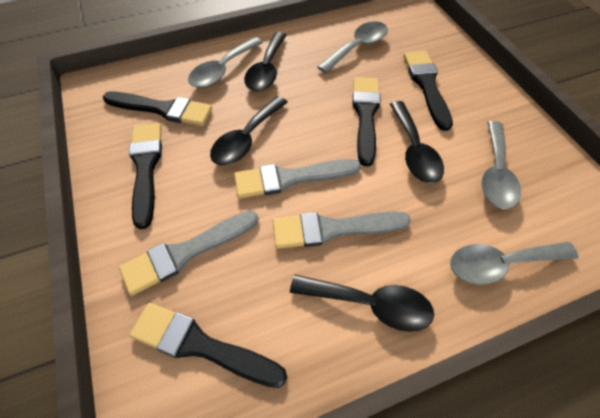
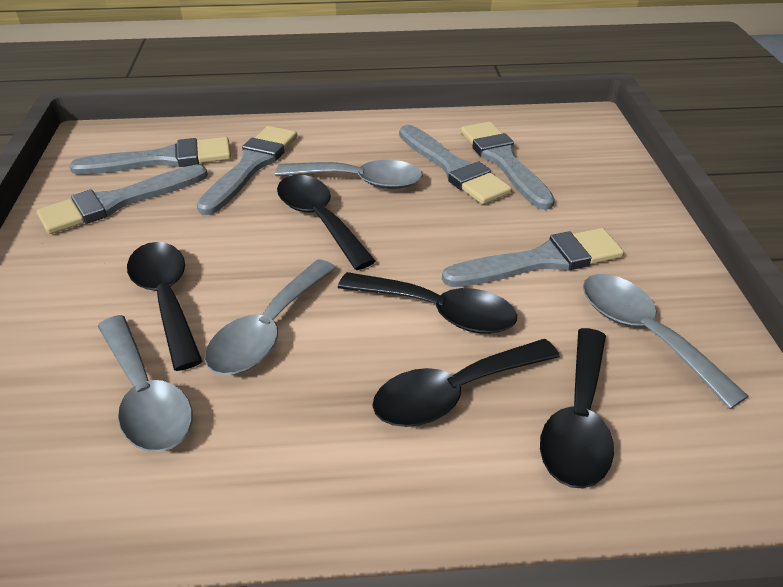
black brush: [103,91,212,126] [129,123,162,229] [129,303,287,388] [352,77,381,166] [404,51,453,131] = 5 -> none = 0
black spoon: [210,96,288,165] [244,32,286,91] [290,275,434,332] [390,101,444,183] = 4 -> [127,242,203,371] [277,175,376,270] [338,272,517,334] [372,339,560,427] [540,328,614,488] = 5
grey brush: [119,211,259,296] [234,159,361,198] [273,211,411,249] = 3 -> [37,165,208,234] [70,137,231,175] [197,126,297,215] [399,125,512,204] [442,228,624,287] [461,121,555,210] = 6

